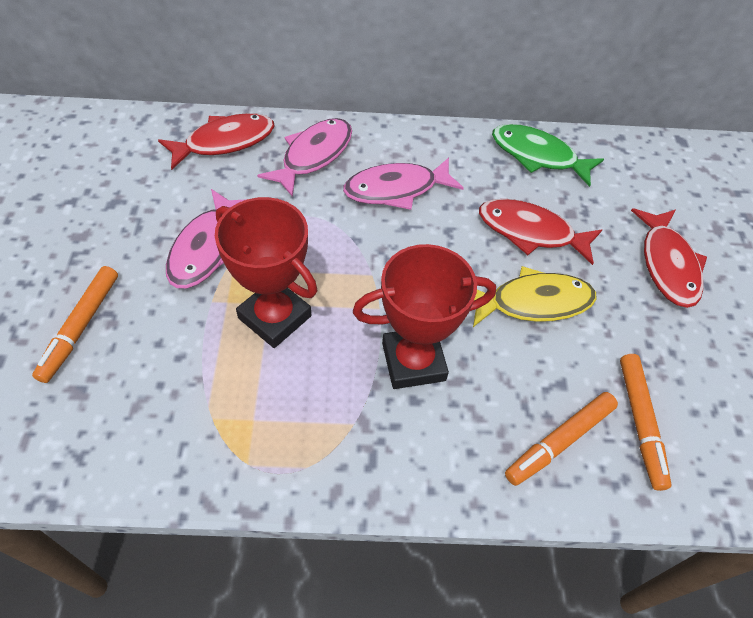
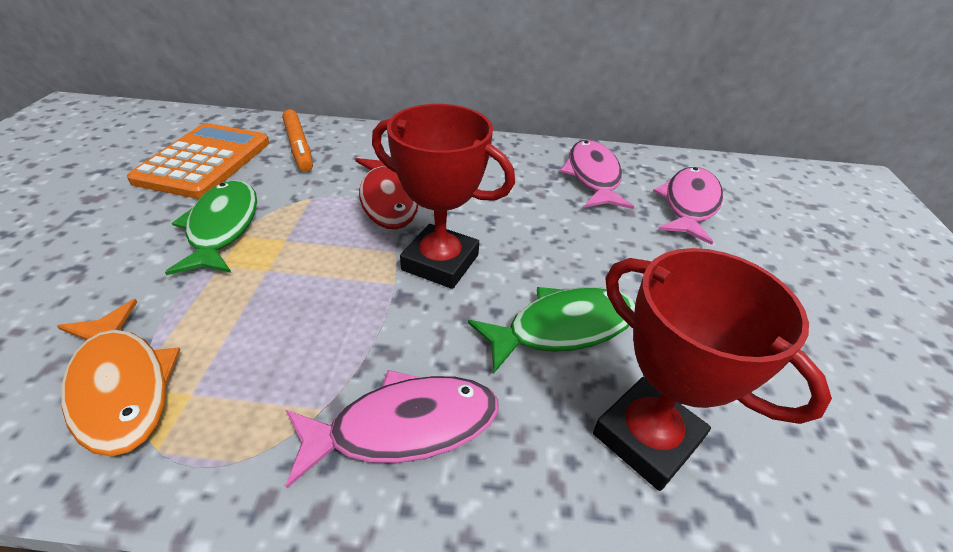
green fish: [492,124,604,187] = 1 -> [165,180,257,275] [468,287,635,374] = 2
orange calculator: none = 0 -> [127,123,269,199] = 1
orange fish: none = 0 -> [57,299,180,457] = 1
orange marker: [32,266,118,383] [505,392,618,486] [620,354,671,491] = 3 -> [282,109,313,172] = 1
red fish: [158,113,275,170] [479,199,602,265] [631,208,707,308] = 3 -> [355,157,418,229] = 1
yellow fish: [473,266,597,327] = 1 -> none = 0

